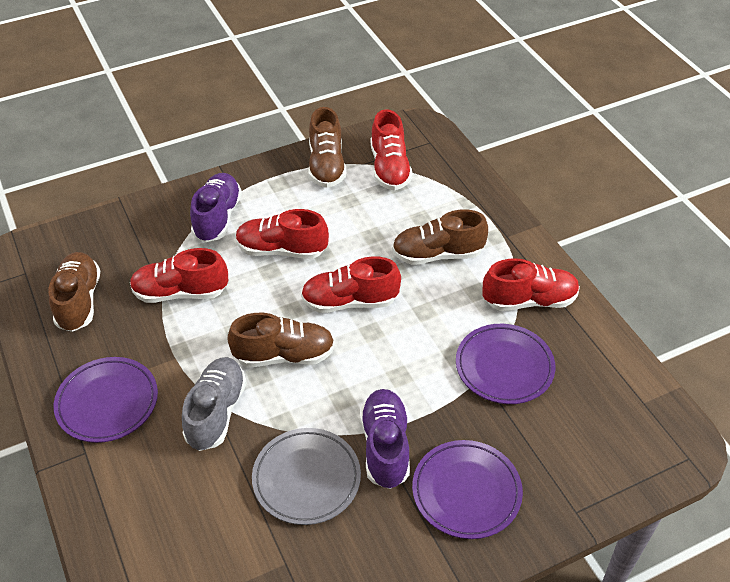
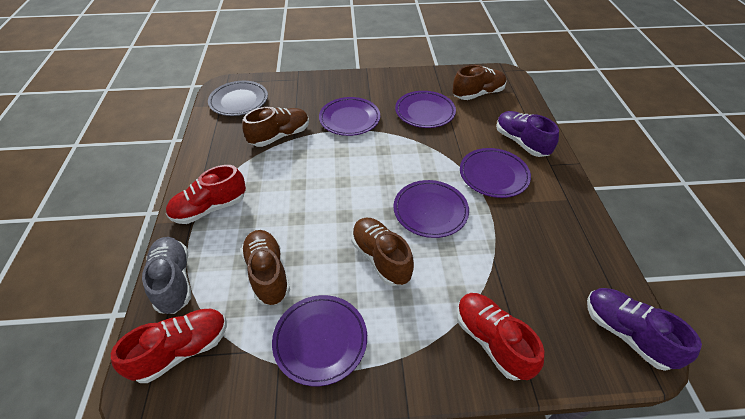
purple plate: [54,357,158,443] [412,440,523,539] [456,324,555,404] = 3 -> [272,295,367,386] [319,97,380,136] [393,180,469,238] [395,91,456,128] [460,148,531,198] = 5
red shoe: [130,248,228,303] [236,209,329,259] [301,257,401,313] [371,109,413,190] [482,258,580,311] = 5 -> [111,309,227,383] [166,165,246,224] [456,293,544,381] = 3

